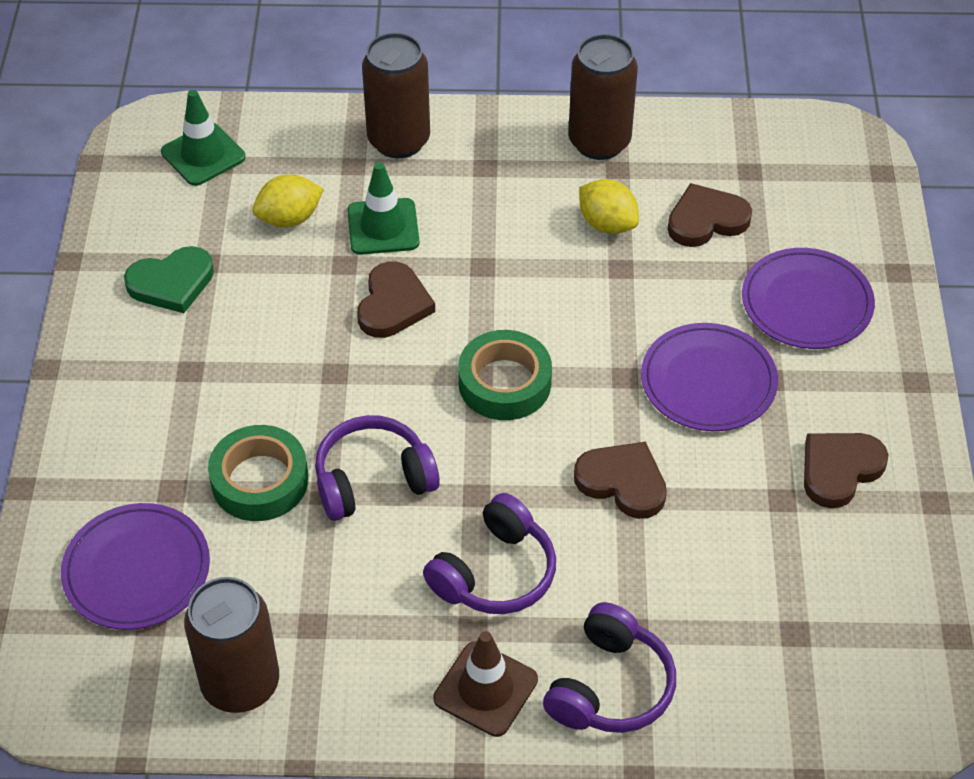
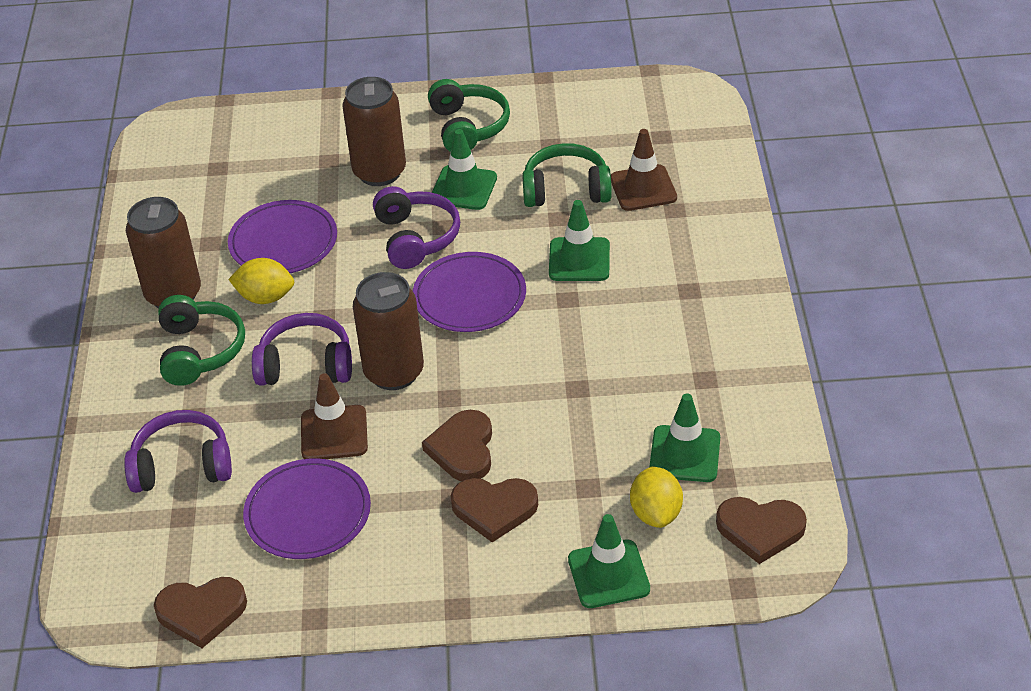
brown traffic cone: [433,631,538,737] = 1 -> [301,373,368,459] [611,129,677,211] = 2
green headphones: none = 0 -> [158,295,245,386] [428,79,510,152] [522,143,612,207] = 3
green heart: [124,246,214,313] = 1 -> none = 0
green tape: [208,425,309,521] [458,330,552,420] = 2 -> none = 0
green traffic cone: [161,90,246,186] [347,162,419,255] = 2 -> [432,129,497,210] [549,200,610,281] [568,514,650,608] [649,393,720,482] = 4

